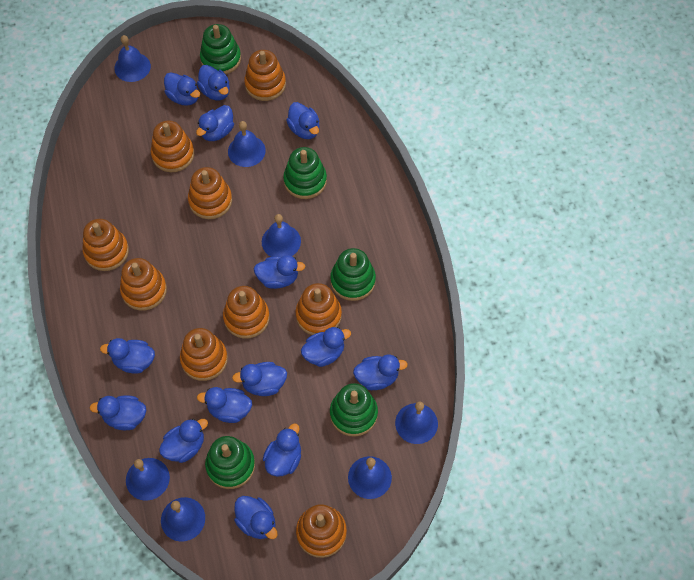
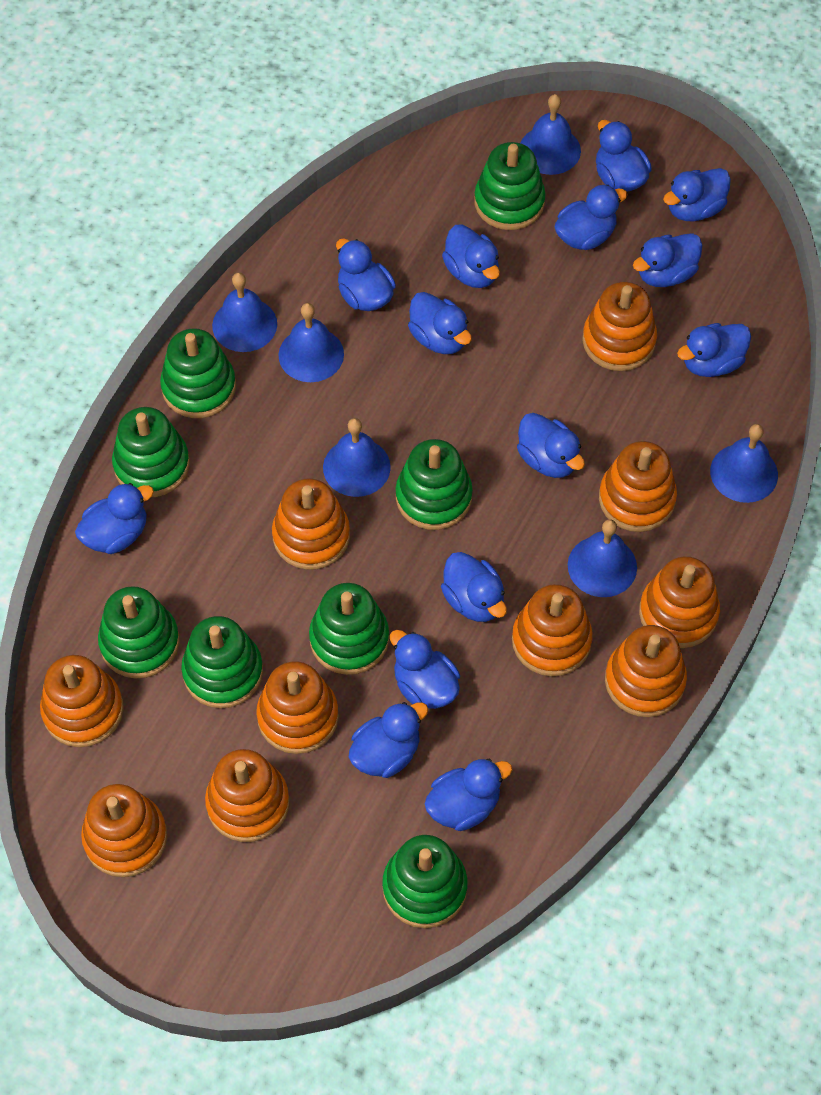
blue bell: [114,35,151,82] [126,458,170,501] [161,497,205,542] [228,121,266,167] [262,214,301,257] [348,456,392,499] [395,402,438,444] = 7 -> [212,272,277,352] [278,303,344,382] [323,418,391,497] [520,94,581,175] [568,519,637,597] [710,424,778,503] = 6
green stacking toy: [200,24,241,74] [205,436,255,489] [283,147,327,199] [330,248,376,301] [330,383,378,437] = 5 -> [98,586,179,679] [112,407,190,497] [160,328,236,418] [181,616,263,708] [309,583,389,675] [382,835,468,928] [396,439,473,530] [474,142,546,230] = 8
orange stacking toy: [82,219,129,271] [120,258,167,311] [151,120,194,172] [180,328,228,381] [188,167,232,219] [223,286,270,339] [244,50,286,101] [296,283,342,335] [296,504,347,558] = 9 -> [40,655,124,747] [81,784,167,877] [205,749,289,842] [256,661,339,754] [272,478,350,570] [512,584,593,676] [582,282,657,371] [599,441,677,532] [605,625,687,717] [639,556,720,648] = 10

